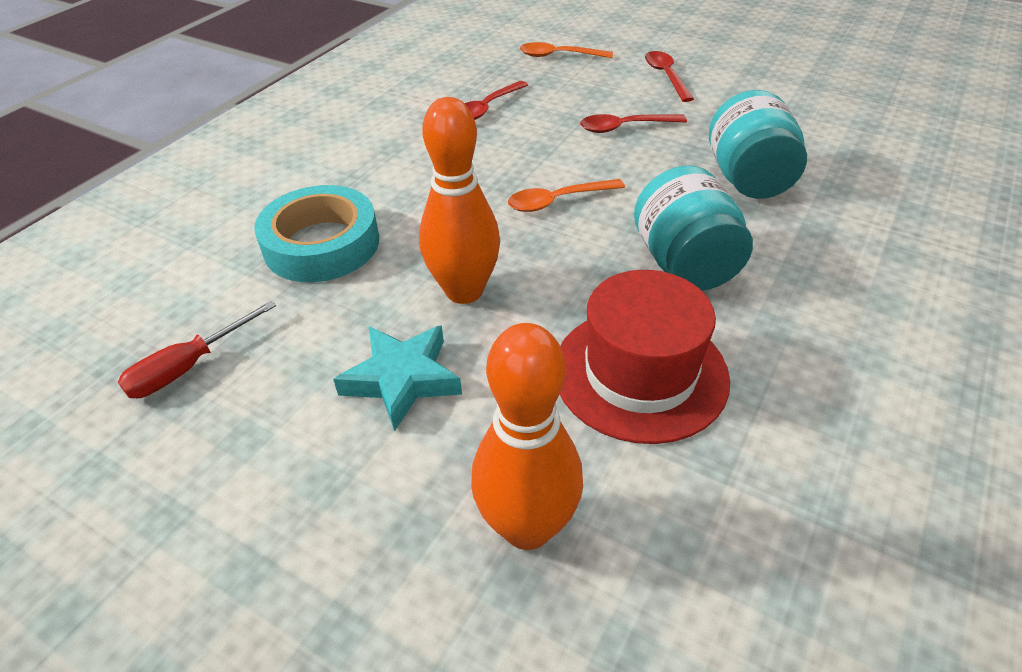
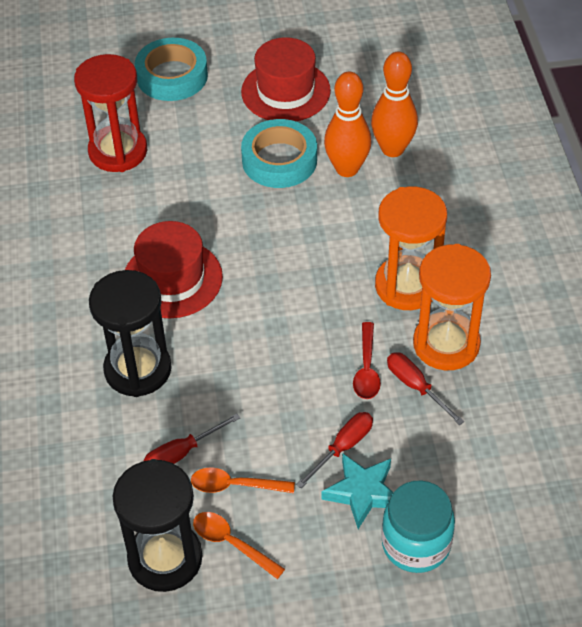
black hourglass: none = 0 -> [89,270,172,397] [112,459,203,592] = 2
orange hourglass: none = 0 -> [375,186,447,310] [413,244,491,370] = 2
red hat: [560,270,730,444] = 1 -> [125,221,223,318] [241,37,331,121] = 2
red hourglass: none = 0 -> [74,54,147,172] = 1
red screwdriver: [118,301,276,398] = 1 -> [144,414,240,464] [296,412,373,488] [387,352,464,425] = 3
red spoon: [464,81,528,120] [580,114,687,133] [645,51,694,102] = 3 -> [353,322,381,399] = 1
turquoise jar: [634,165,753,291] [709,90,807,199] = 2 -> [381,481,455,573] = 1
turquoise tape: [254,185,379,282] = 1 -> [135,38,208,101] [241,119,317,188] = 2

